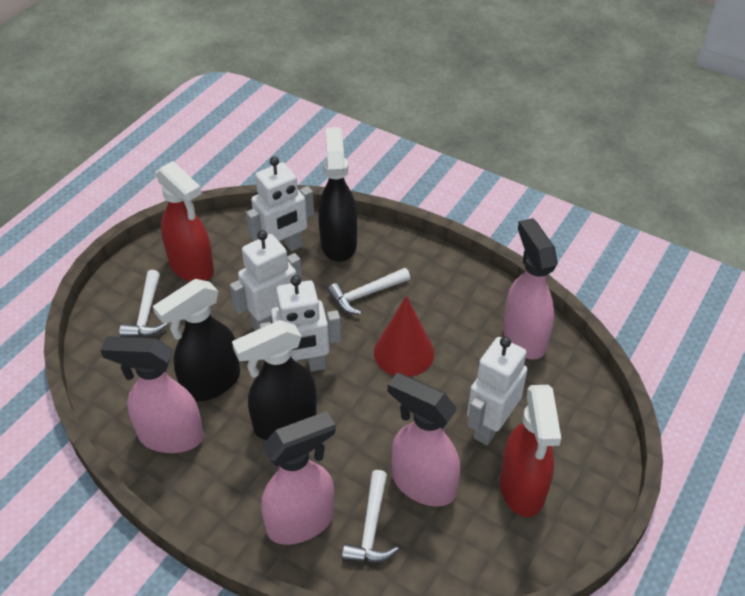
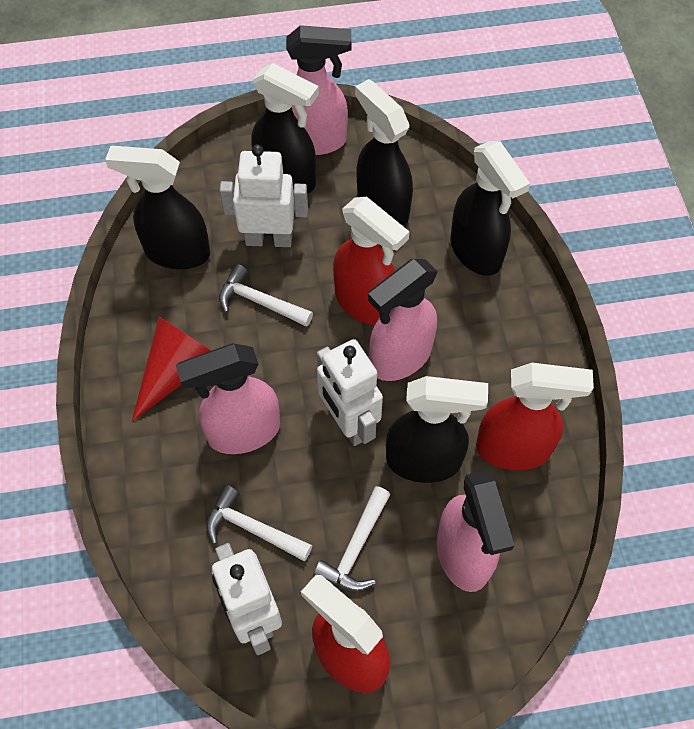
black spray bottle: [153,279,240,402] [232,320,317,440] [318,127,357,262] = 3 -> [105,146,210,269] [251,63,319,194] [355,79,413,227] [386,376,488,483] [451,141,530,276] = 5
red spray bottle: [156,161,214,282] [500,385,561,517] = 2 -> [301,575,391,693] [333,197,410,325] [476,363,594,470] = 3
white robot: [230,230,302,331] [246,156,314,251] [259,275,341,372] [467,336,528,445] = 4 -> [212,543,282,655] [219,144,308,247] [317,339,383,446] = 3

